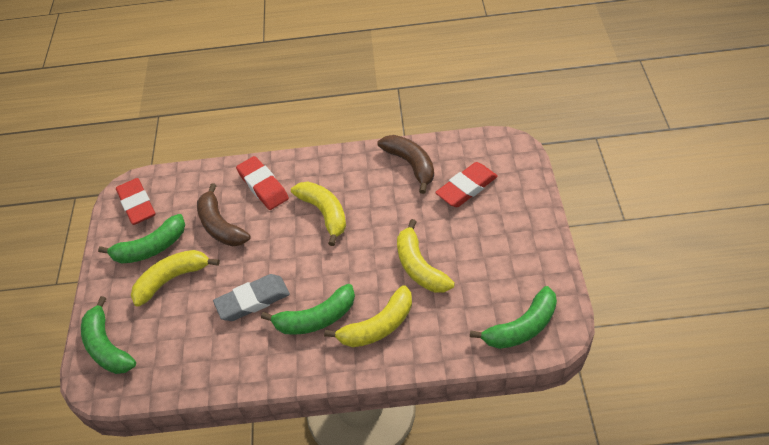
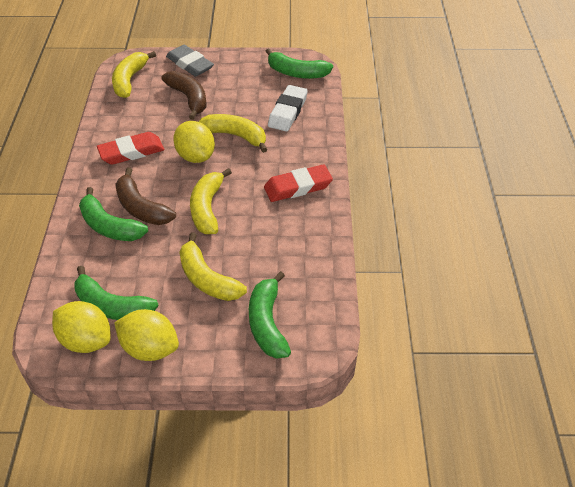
red eraser: [116,178,156,225] [236,156,289,210] [435,162,498,207] = 3 -> [97,132,164,165] [264,164,333,202] = 2
white eraser: none = 0 -> [268,85,308,131] = 1
yellow lemon: none = 0 -> [52,301,111,353] [114,309,179,361] [173,121,215,163] = 3

